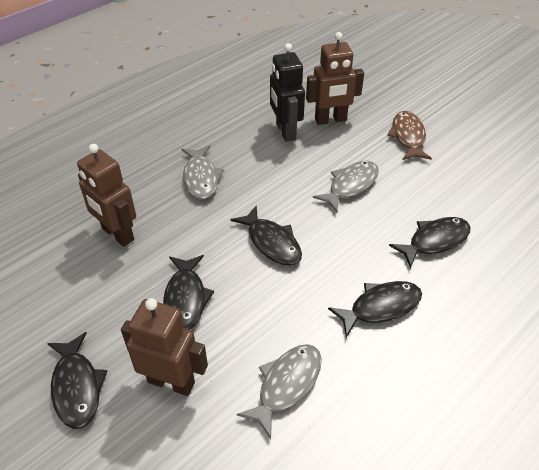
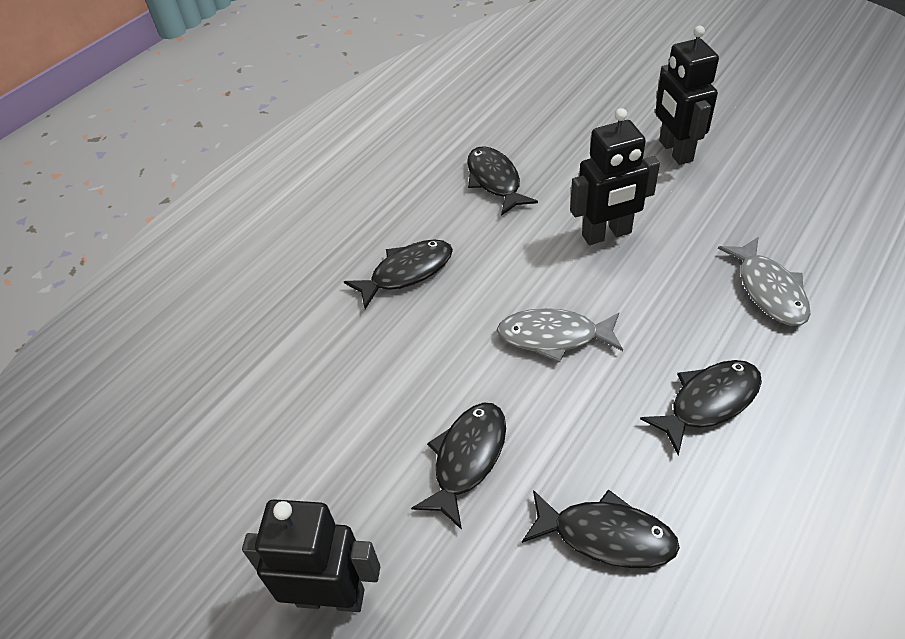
black robot: [270,43,305,142] = 1 -> [242,499,380,612] [570,108,660,245] [655,26,719,165] = 3
brown fish: [387,111,432,160] = 1 -> none = 0
brown robot: [77,144,136,247] [121,298,208,396] [306,32,364,125] = 3 -> none = 0
grey fish: [181,145,224,200] [237,344,321,439] [313,161,379,212] = 3 -> [497,308,623,363] [718,237,810,326] = 2

